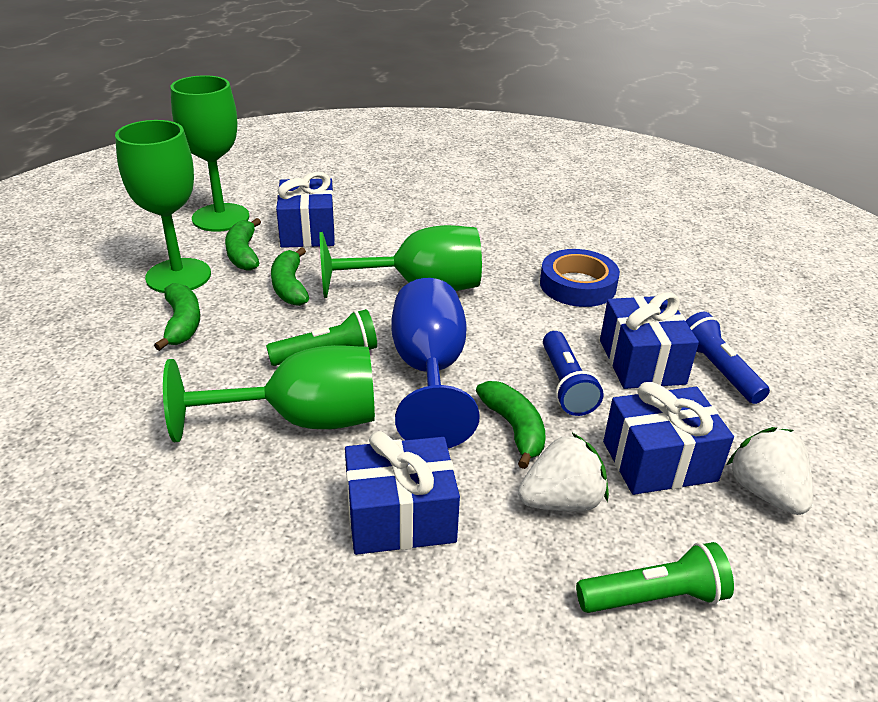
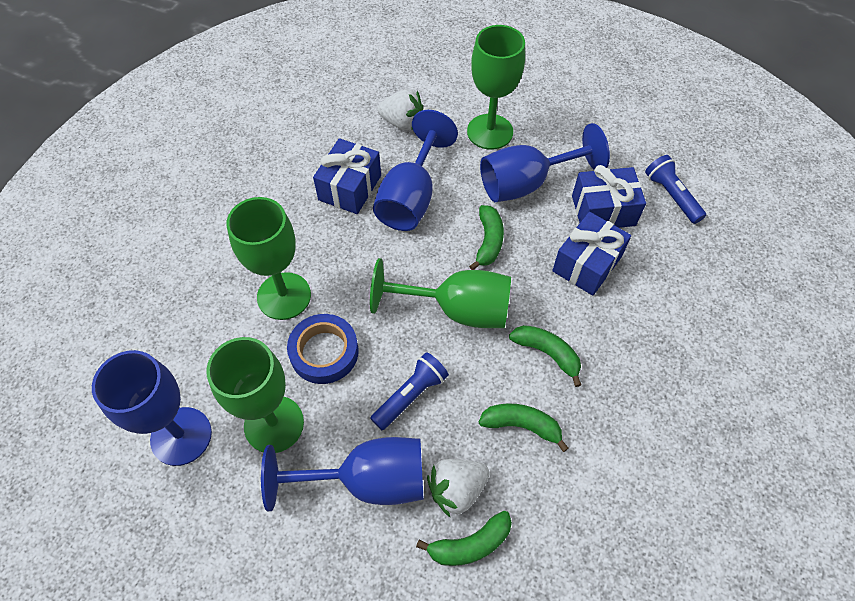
blue gift: [276,172,335,248] [345,431,460,555] [600,292,699,389] [603,382,734,495] = 4 -> [313,138,381,214] [552,212,631,296] [572,165,646,228] = 3
blue goblet: [391,278,480,448] = 1 -> [92,350,212,466] [261,437,424,511] [373,110,458,231] [480,123,610,202] = 4
green flashlight: [266,309,377,366] [576,542,734,613] = 2 -> none = 0

